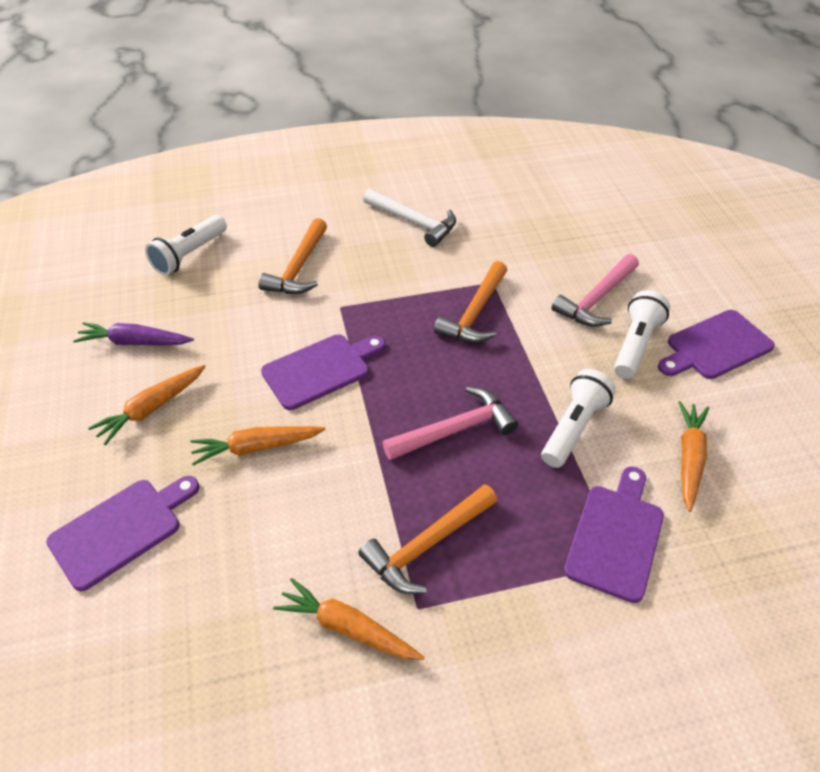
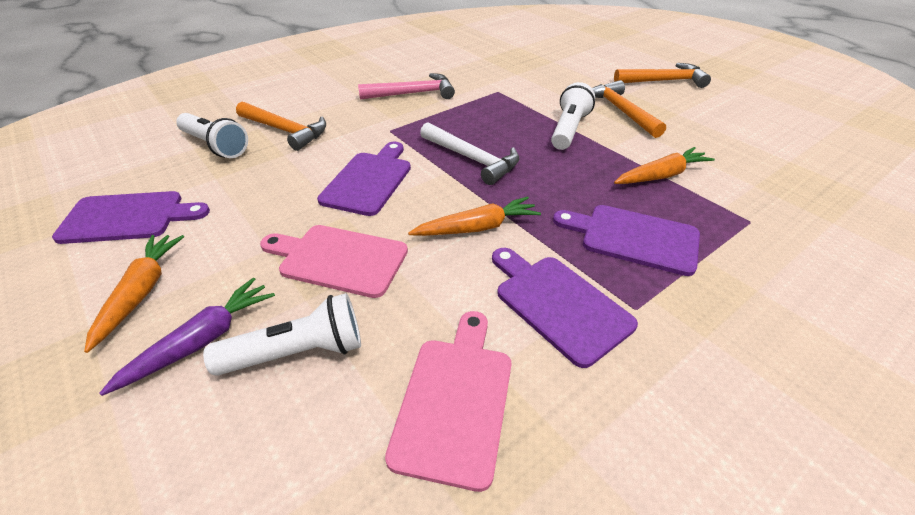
orange carrot: [88,365,206,446] [190,426,326,465] [273,578,424,660] [678,401,709,512] = 4 -> [84,235,184,353] [408,196,541,236] [614,147,715,184] = 3
pink cutting board: none = 0 -> [260,225,408,298] [385,311,511,492] = 2
pink hammer: [382,386,518,460] [552,254,639,327] = 2 -> [358,73,455,100] = 1

